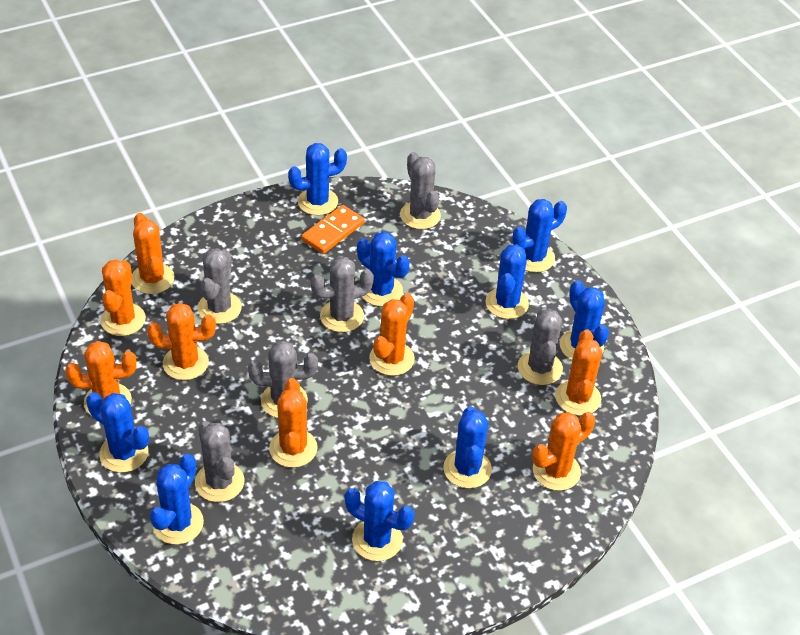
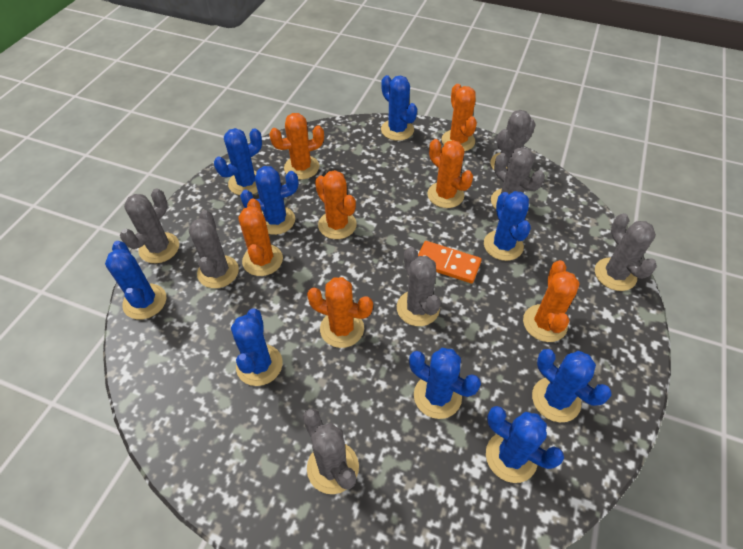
grey cactus: [195,421,244,502] [197,248,242,324] [248,341,318,418] [311,257,374,332] [400,152,441,229] [518,308,563,385] = 6 -> [120,189,179,263] [188,210,239,288] [303,409,359,494] [397,247,441,326] [490,110,536,171] [491,147,545,209] [595,213,657,291] = 7
orange cactus: [65,341,136,416] [100,259,146,336] [132,213,175,294] [147,303,216,380] [269,378,318,468] [369,293,415,376] [532,412,595,491] [555,329,602,416] = 8 -> [238,198,283,276] [269,113,324,180] [307,277,373,348] [315,170,357,239] [427,139,473,208] [442,84,477,151] [523,260,580,342] = 7

